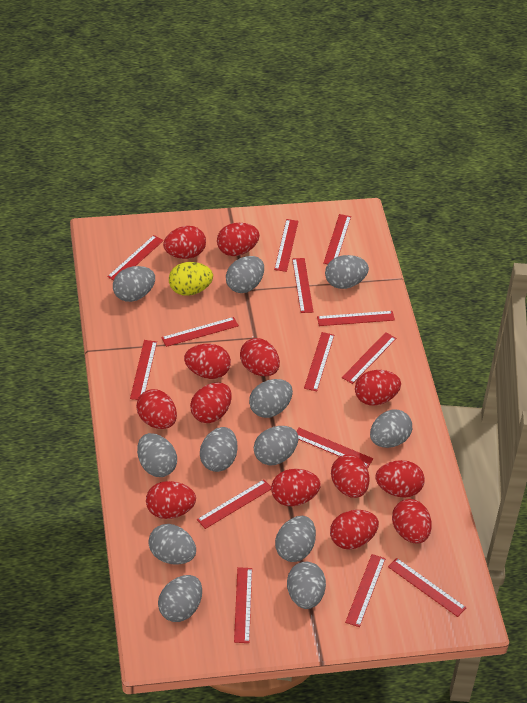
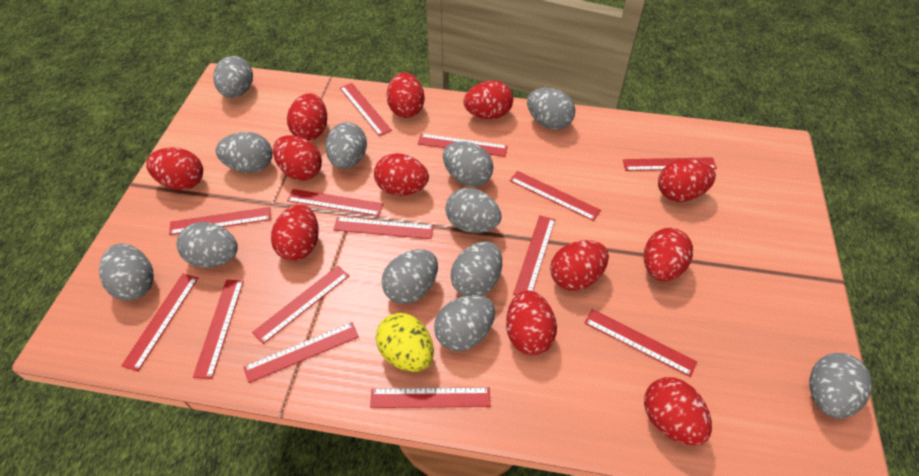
red egg: [136,389,177,429] [146,481,196,519] [163,226,206,259] [184,344,231,379] [190,383,232,423] [217,223,260,256] [240,338,280,376] [271,469,321,506] [330,510,379,550] [331,455,369,498] [355,370,401,406] [376,460,425,498] [392,499,432,544] = 13 -> [146,147,203,190] [271,204,319,261] [273,135,322,181] [287,93,327,141] [374,153,429,196] [387,72,425,118] [464,80,513,119] [506,290,557,355] [550,240,609,291] [644,228,693,282] [644,377,712,446] [658,159,716,202] = 12

